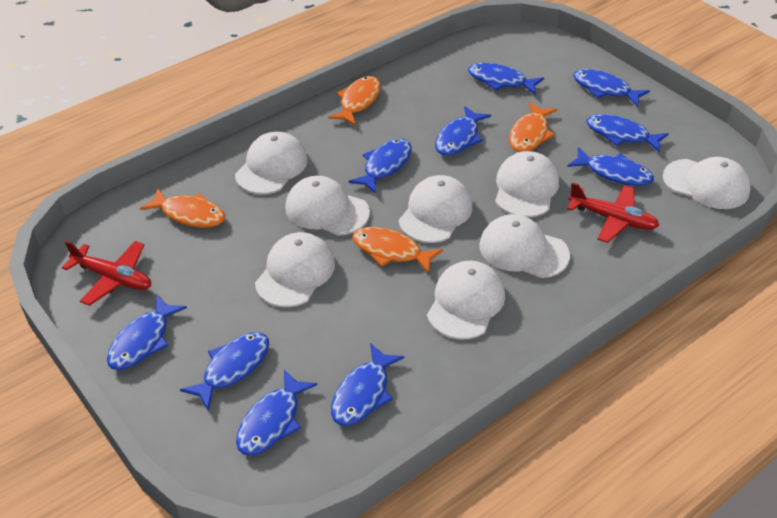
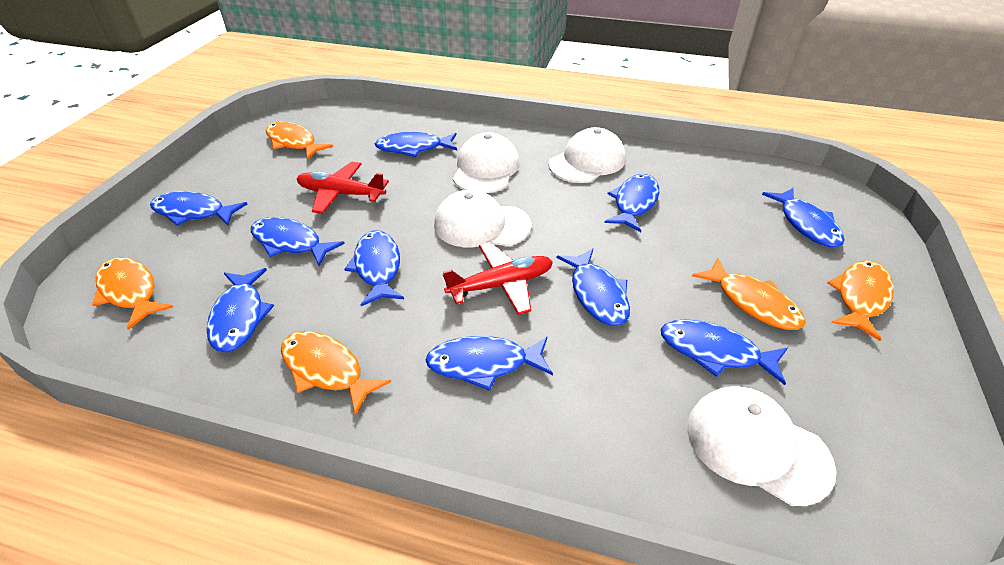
orange fish: [140,189,225,228] [328,76,381,126] [352,227,443,274] [509,102,557,152] = 4 -> [92,257,173,330] [266,122,333,160] [281,331,391,416] [692,258,806,330] [827,260,894,341] = 5
white cap: [235,132,308,194] [255,232,335,307] [285,176,370,236] [399,175,473,243] [427,261,505,339] [480,214,570,278] [495,151,559,217] [663,157,751,209] = 8 -> [434,189,531,247] [453,132,520,193] [548,127,626,183] [687,386,836,506] = 4

